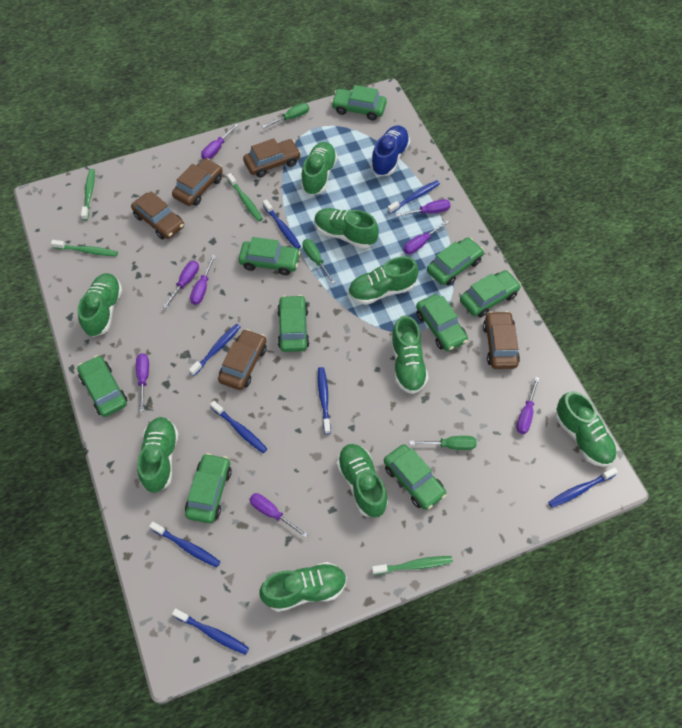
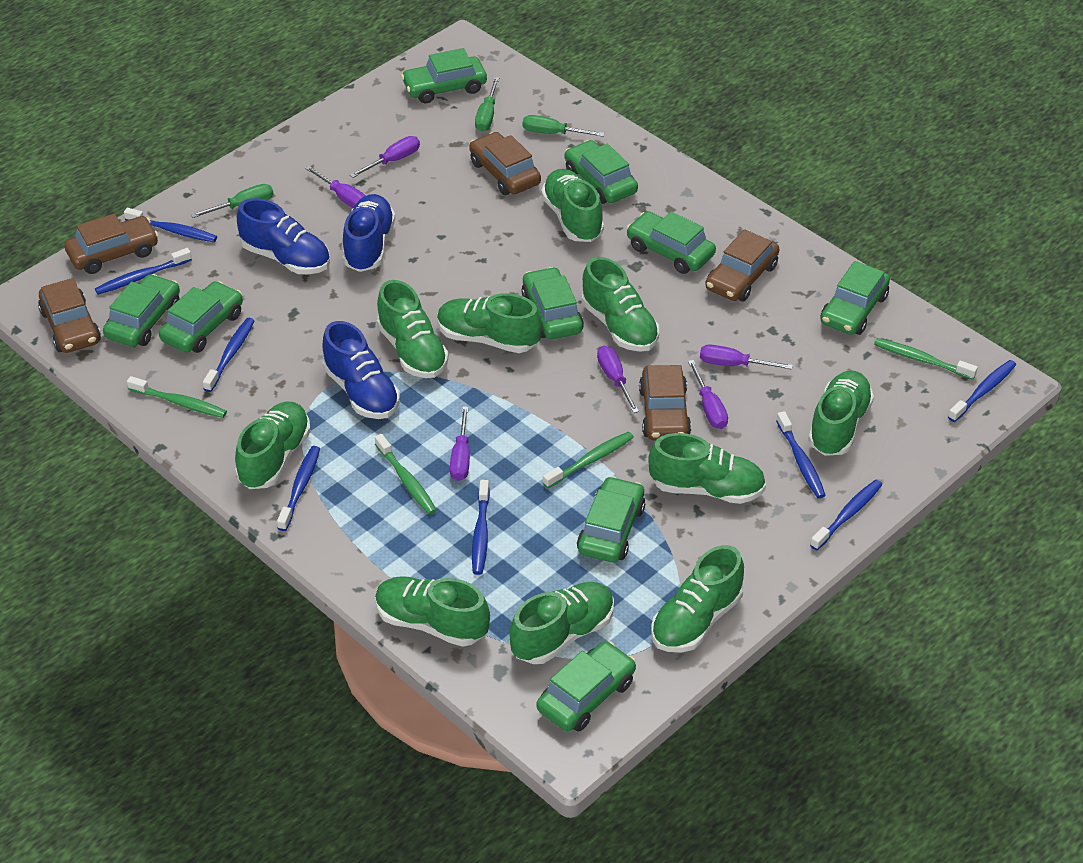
blue shoe: [370,125,410,176] = 1 -> [237,198,330,274] [322,321,400,419] [343,194,395,272] = 3
green shoe: [78,273,122,337] [137,417,178,493] [260,562,347,612] [301,142,337,195] [314,208,379,249] [337,444,388,518] [348,256,419,305] [391,315,428,394] [555,391,617,467] = 9 -> [235,401,311,489] [375,576,490,647] [377,280,449,378] [437,293,542,353] [509,582,614,664] [541,169,604,242] [582,257,659,352] [648,433,766,504] [651,545,744,652] [808,371,874,456] = 10
purple screwdriver: [136,353,149,412] [163,261,199,308] [190,255,216,305] [201,124,238,159] [249,493,308,538] [395,199,451,217] [404,220,449,254] [516,377,540,434] = 8 -> [305,166,366,208] [350,136,420,178] [450,406,470,481] [597,346,639,413] [688,360,728,429] [700,344,793,370] = 6

